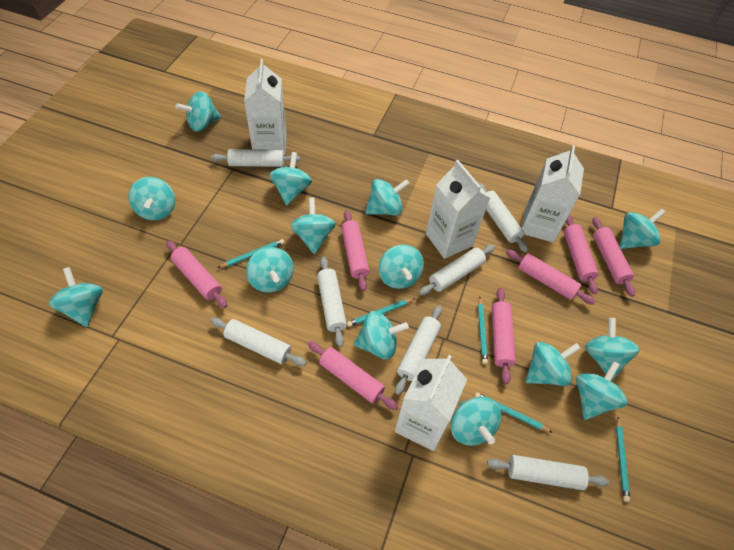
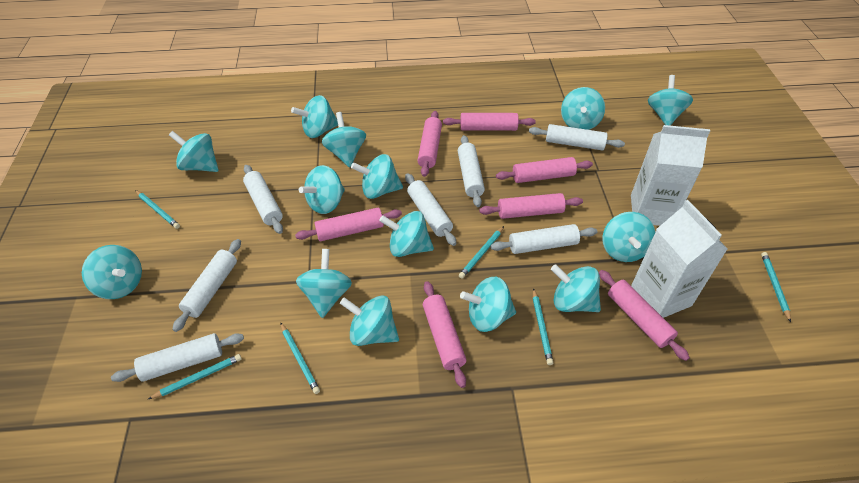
turquoise pencil: [218,239,284,268] [347,298,415,327] [475,392,553,433] [478,297,488,364] [616,417,630,502] = 5 -> [135,190,180,229] [148,354,242,399] [280,322,320,394] [459,226,504,279] [533,288,553,365] [761,252,791,322] = 6
white carton: [244,59,287,155] [395,355,467,451] [426,160,490,259] [521,145,584,243] = 4 -> [631,125,710,226] [631,200,728,318] = 2

